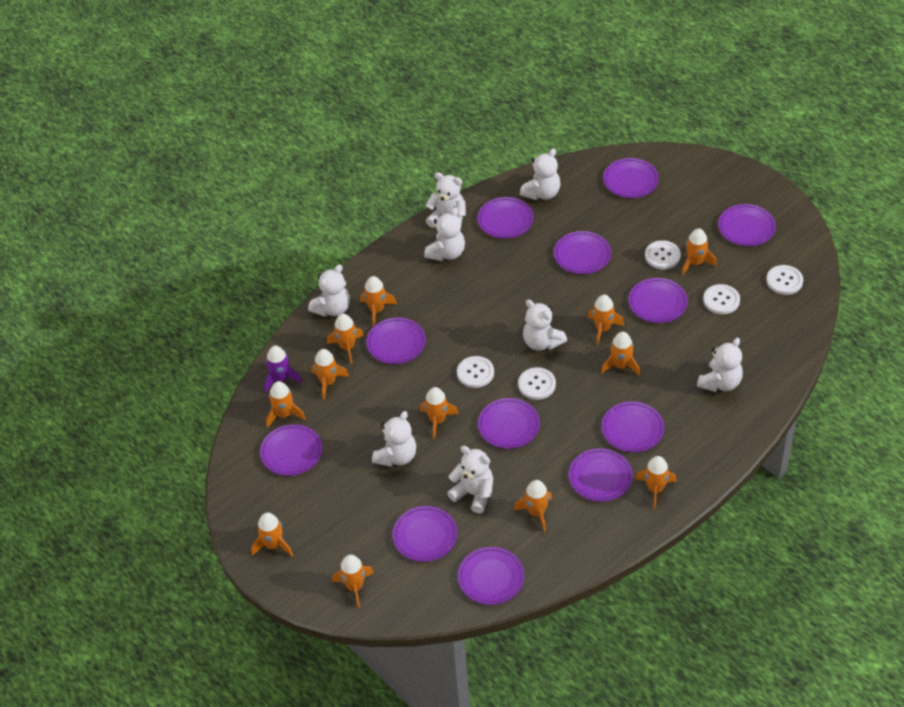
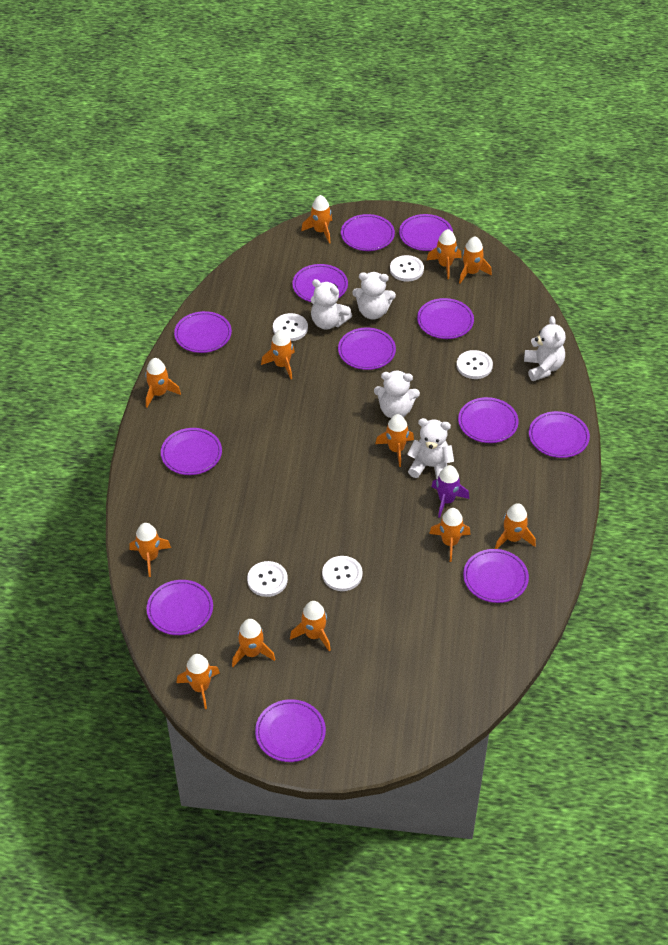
white teddy bear: [308,264,350,317] [372,411,416,467] [424,207,465,261] [426,172,466,228] [447,446,493,514] [520,148,560,200] [523,299,567,351] [697,338,743,392] = 8 -> [311,279,352,330] [352,272,396,320] [374,370,420,418] [407,418,454,479] [524,316,566,381] = 5

